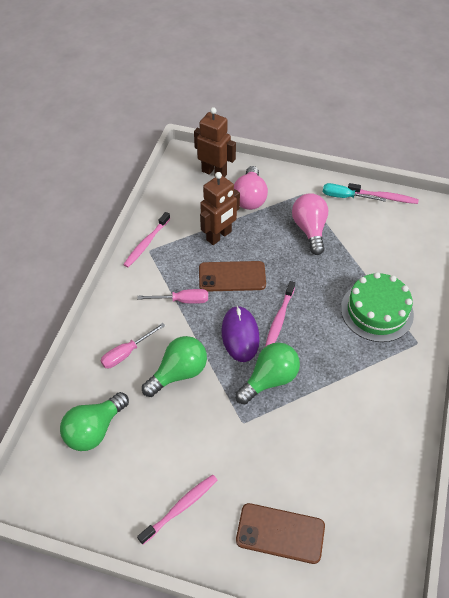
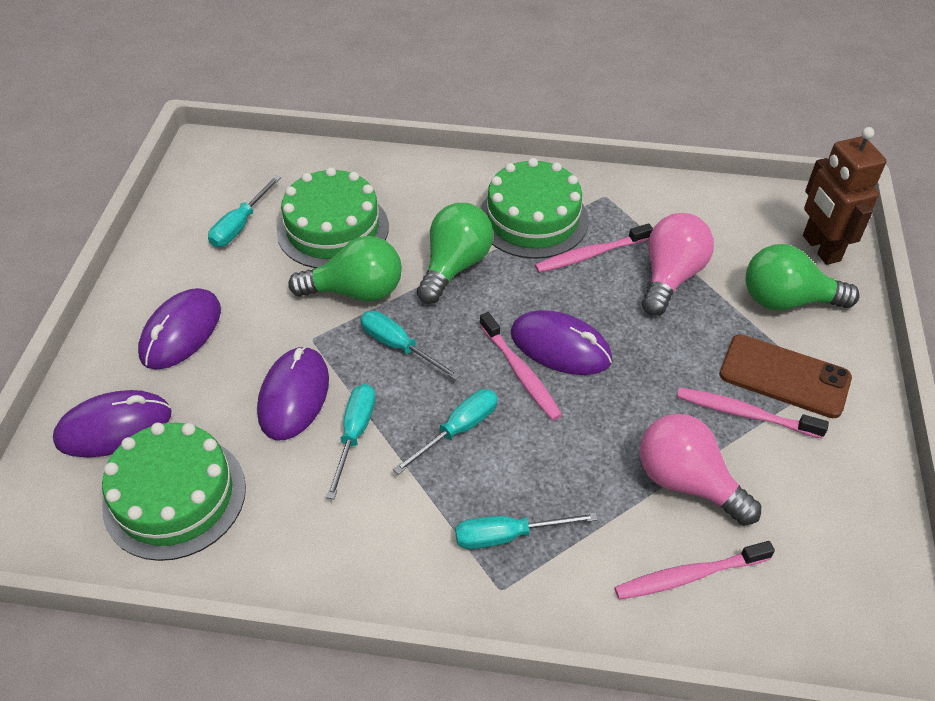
brown phone: [199,261,266,291] [236,503,325,564] = 2 -> [719,334,852,418] = 1
brown robot: [194,107,236,177] [200,172,240,245] = 2 -> [803,127,886,265] = 1
green cake: [341,272,414,342] = 1 -> [102,422,246,561] [277,167,389,268] [480,158,589,259] = 3
pink screwdriver: [101,323,165,368] [137,289,208,304] = 2 -> none = 0
purple mouse: [221,306,260,362] = 1 -> [53,390,172,458] [138,288,221,370] [257,346,329,440] [510,310,612,375] = 4
turquoise screwdriver: [323,183,386,202] = 1 -> [208,176,281,247] [326,384,376,499] [360,311,461,380] [393,389,498,475] [455,512,598,549] = 5

